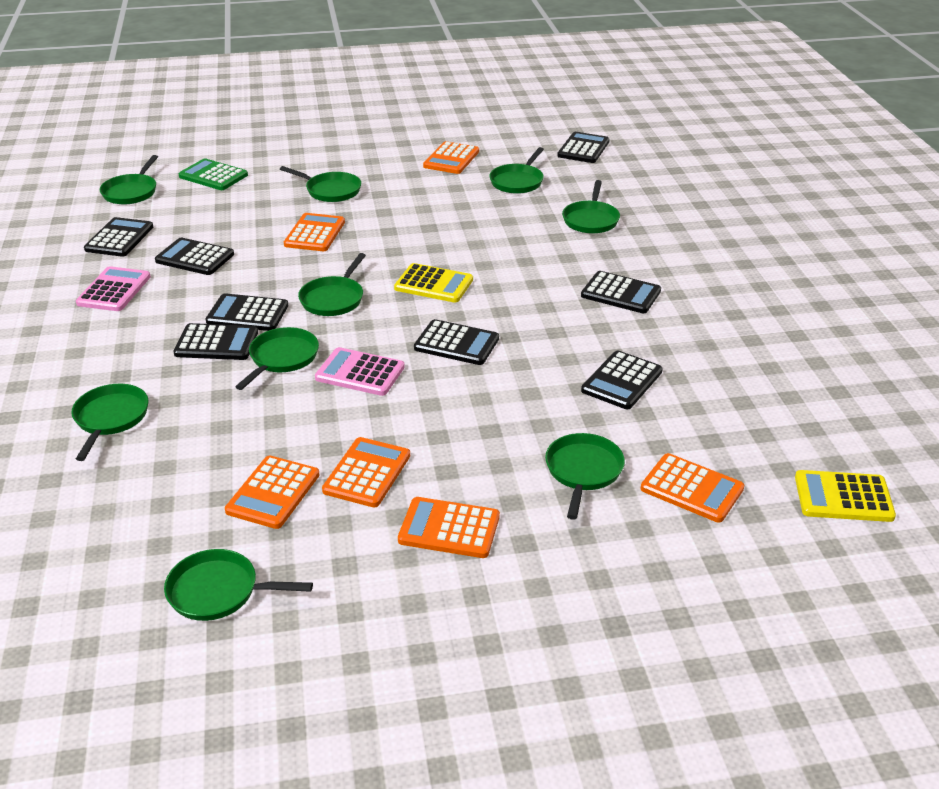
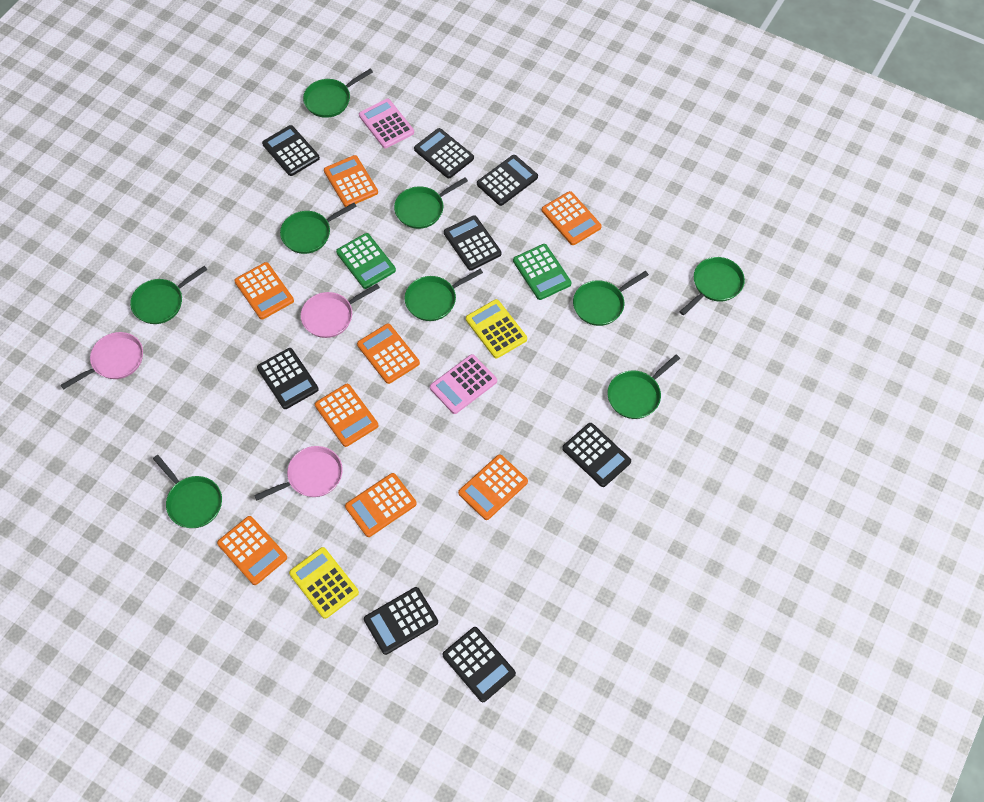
green calculator: [179,159,248,190] = 1 -> [336,233,396,289] [513,244,571,300] = 2
orange calculator: [225,455,320,529] [284,213,345,251] [322,437,410,507] [398,497,500,558] [423,141,479,174] [641,453,744,523] = 6 -> [217,516,287,585] [234,262,294,320] [315,384,378,447] [324,155,378,207] [345,473,417,537] [357,324,420,384] [458,454,528,520] [542,191,602,245] = 8
pink pan: none = 0 -> [61,332,143,390] [254,446,343,501] [301,284,380,338] = 3

